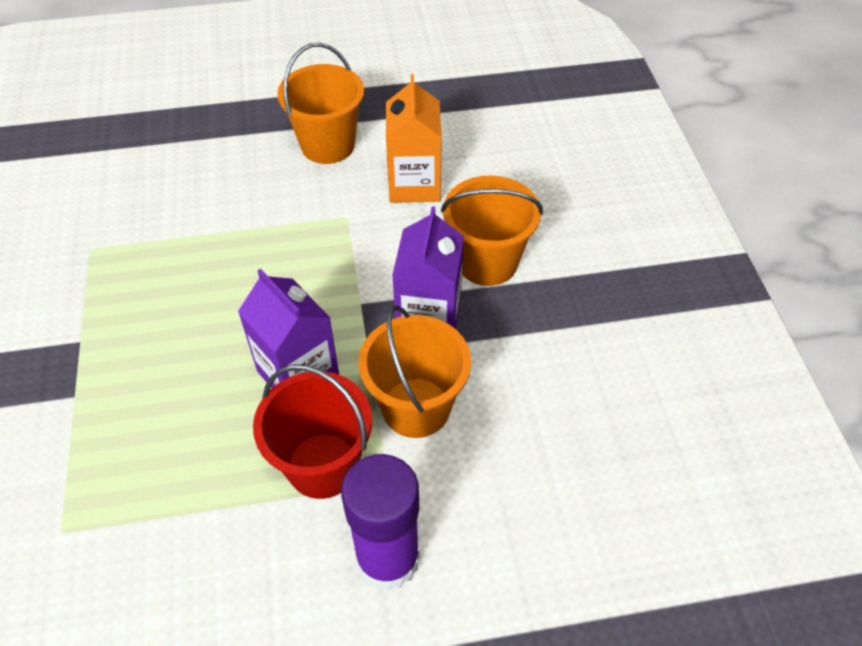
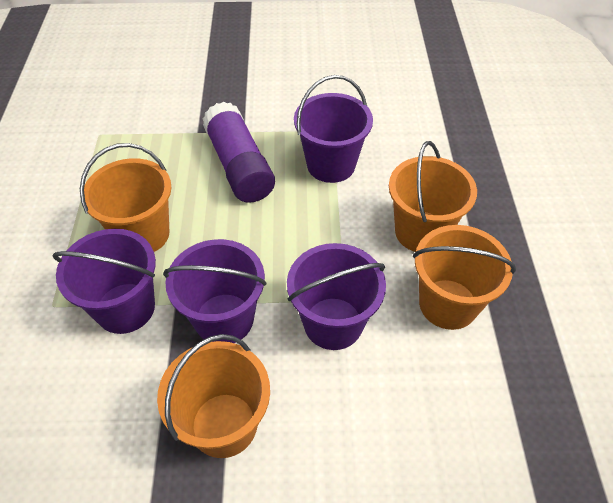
orange bucket: [277,43,364,164] [359,305,471,438] [441,175,543,286] = 3 -> [80,143,171,252] [157,334,270,458] [389,141,477,252] [413,225,516,330] = 4
orange carton: [386,74,442,203] = 1 -> none = 0
purple bucket: none = 0 -> [53,229,156,334] [163,239,266,343] [287,243,386,350] [294,75,373,183] = 4
purple carton: [238,269,339,388] [392,206,464,329] = 2 -> none = 0
red bucket: [253,364,372,499] = 1 -> none = 0

